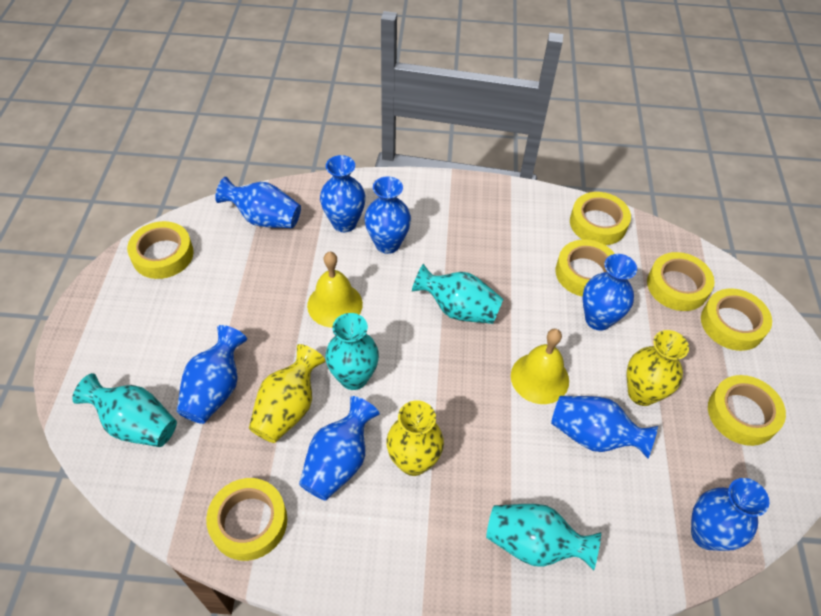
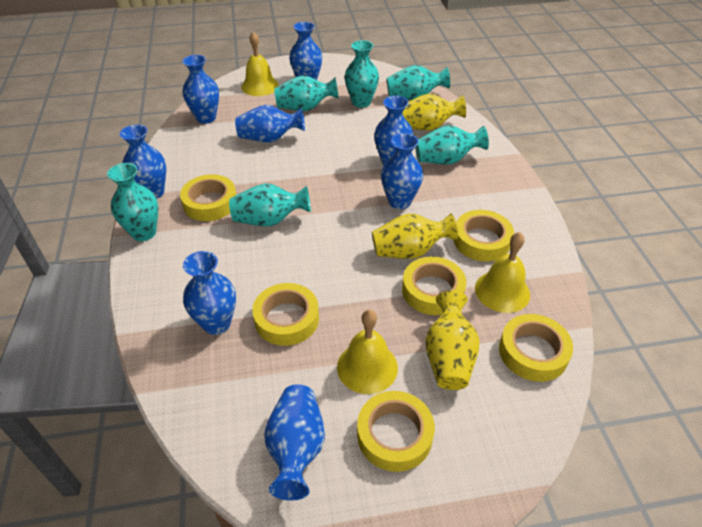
turquoise vase: [72,373,177,447] [325,313,379,390] [412,264,503,324] [486,504,601,571] = 4 -> [107,163,158,241] [229,183,311,226] [274,75,339,111] [345,40,379,108] [387,65,450,100] [415,126,489,165] = 6
yellow bell: [307,252,363,328] [511,329,569,404] = 2 -> [241,32,279,96] [337,310,398,394] [475,232,530,313] = 3
yellow tape: [127,221,194,279] [206,478,287,561] [556,239,615,297] [570,192,631,245] [647,252,715,311] [701,289,772,351] [708,375,786,446] = 7 -> [180,174,236,221] [252,283,319,346] [357,391,435,472] [402,256,467,315] [453,210,514,262] [499,314,573,382] = 6

